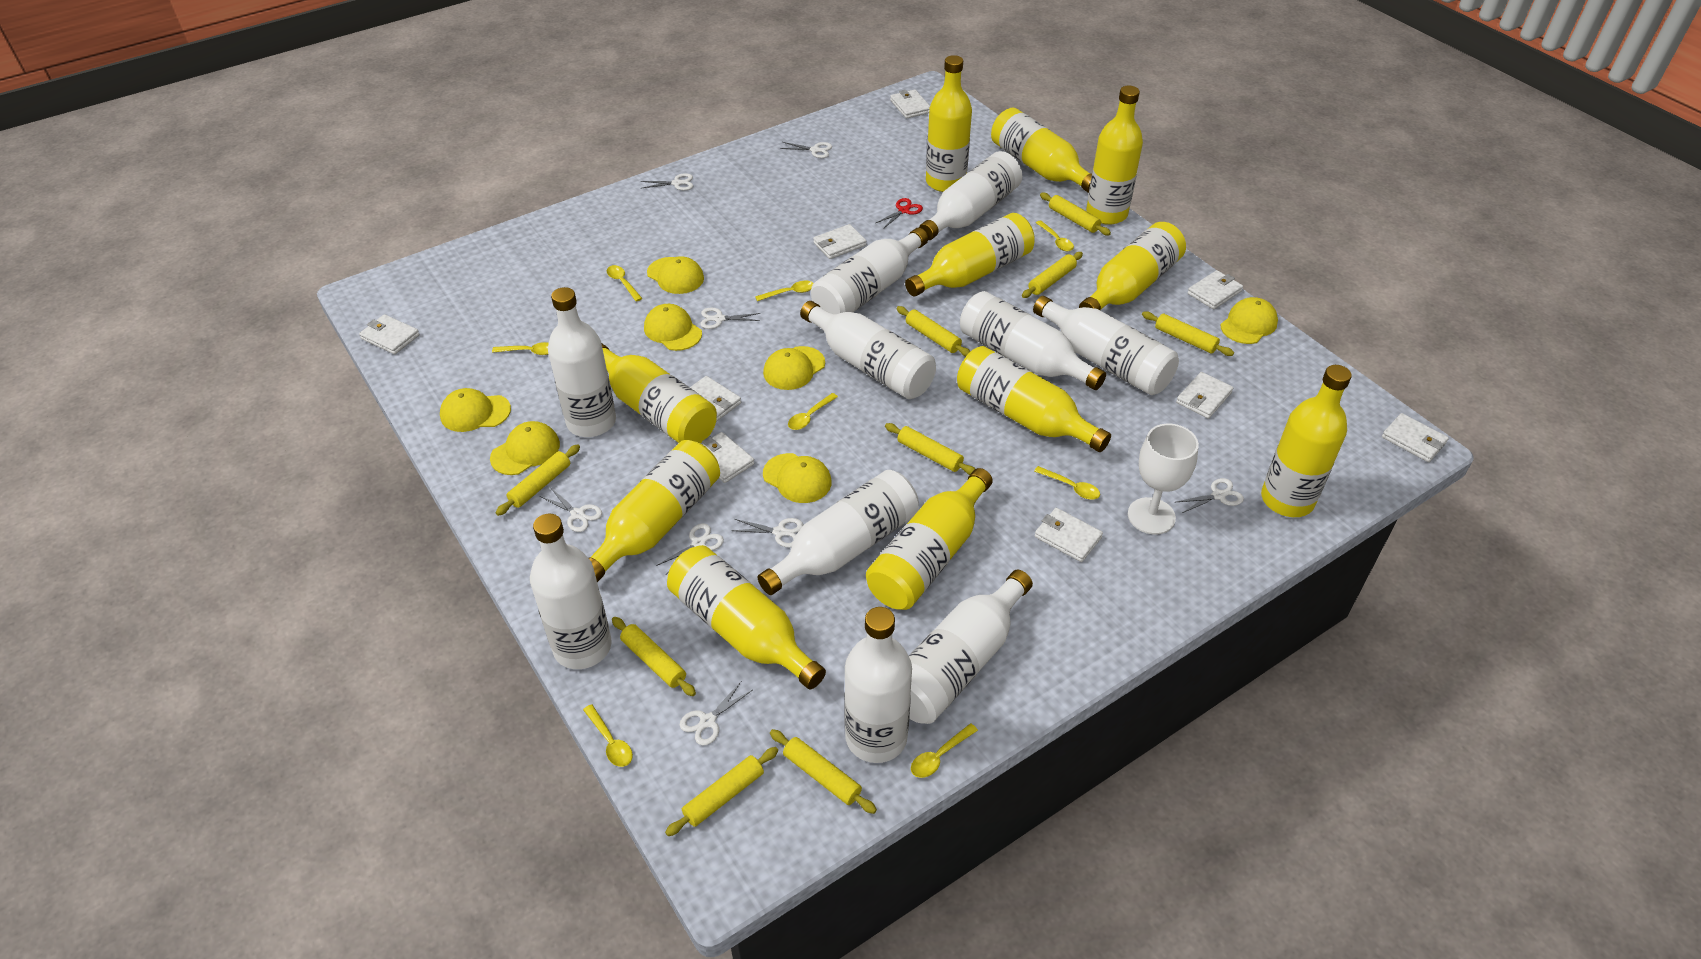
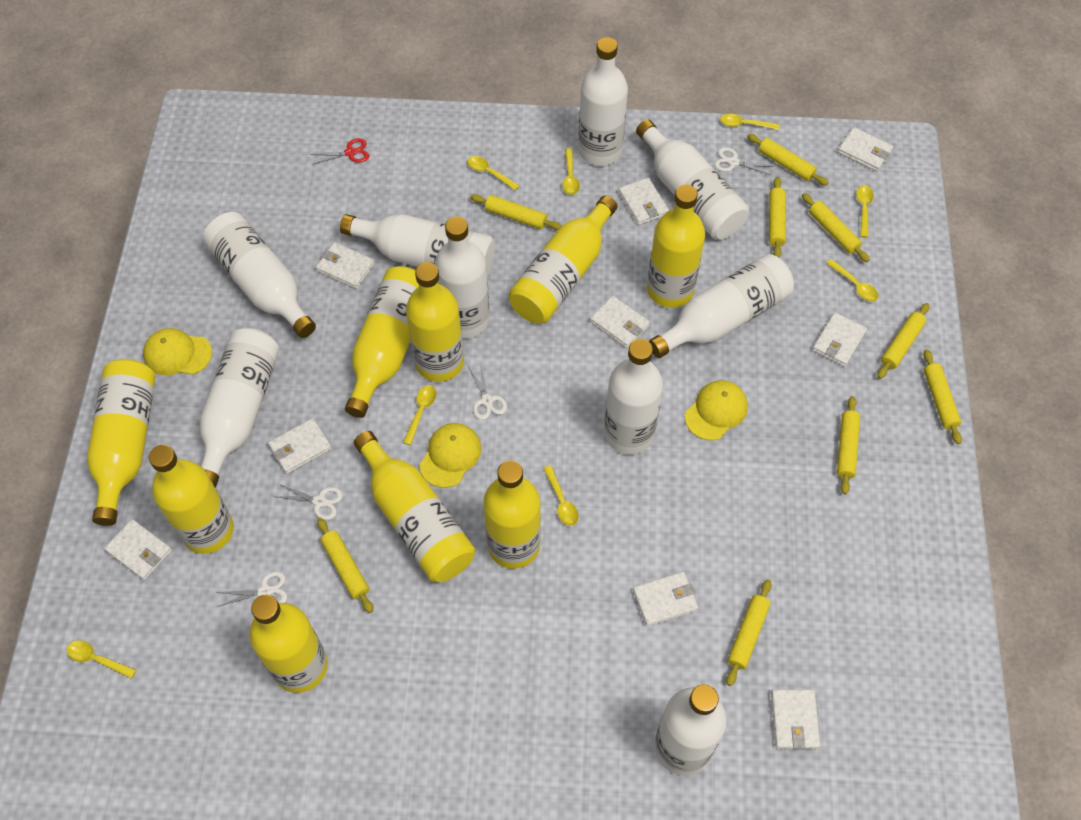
white bottle: [530,513,612,669] [548,287,616,437] [758,470,919,595] [800,301,936,399] [811,228,928,314] [844,607,912,763] [909,570,1033,724] [919,151,1022,240] [960,291,1106,390] [1033,296,1179,395] = 10 -> [200,328,279,487] [203,212,316,338] [340,214,495,276] [435,217,490,338] [578,37,628,166] [604,339,663,454] [636,119,749,240] [649,254,794,358] [654,684,727,775] = 9
white goblet: [1128,424,1199,534] = 1 -> none = 0
white scissors: [540,487,602,532] [640,173,693,190] [656,523,724,574] [680,682,752,745] [700,308,760,329] [731,518,803,548] [780,142,832,158] [1174,478,1244,513] = 8 -> [216,572,287,607] [277,484,343,520] [468,362,507,420] [714,147,774,175] = 4
yellow bottle: [589,440,720,582] [601,343,717,443] [667,545,826,689] [866,468,993,610] [905,213,1035,296] [926,55,972,192] [957,346,1111,452] [991,108,1092,193] [1079,222,1186,310] [1086,86,1143,225] [1261,365,1352,517] = 11 -> [87,359,155,526] [149,445,234,554] [249,594,328,693] [345,266,419,418] [354,431,475,582] [406,262,464,382] [483,461,541,569] [509,195,617,323] [647,184,705,308] = 9
yellow cap: [440,388,511,432] [490,421,560,475] [644,304,702,351] [647,256,704,294] [763,346,825,390] [763,453,831,503] [1220,297,1278,344] = 7 -> [143,328,212,375] [420,423,481,488] [685,380,748,440] = 3

